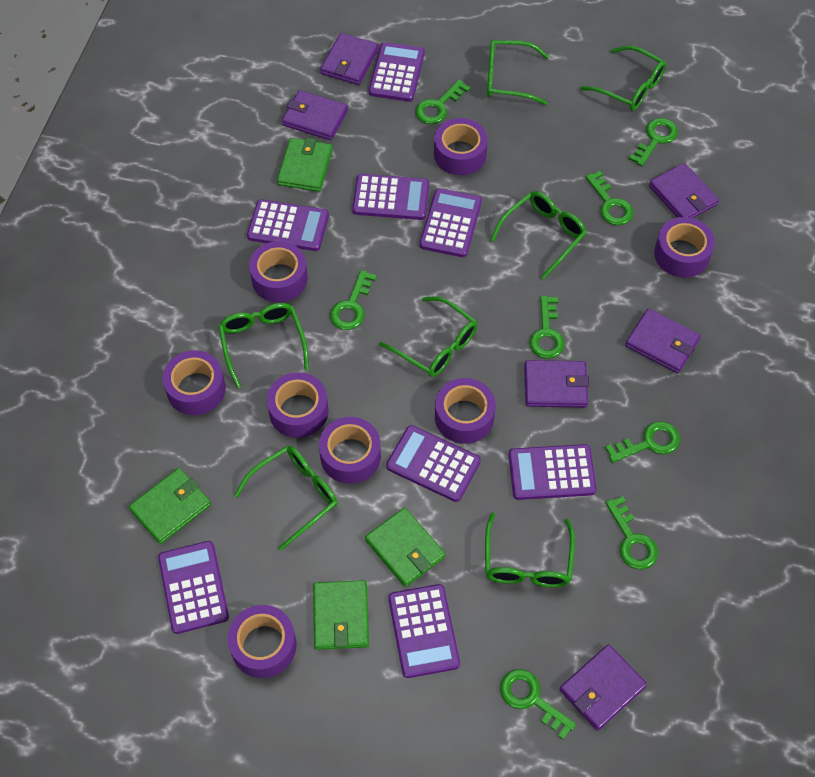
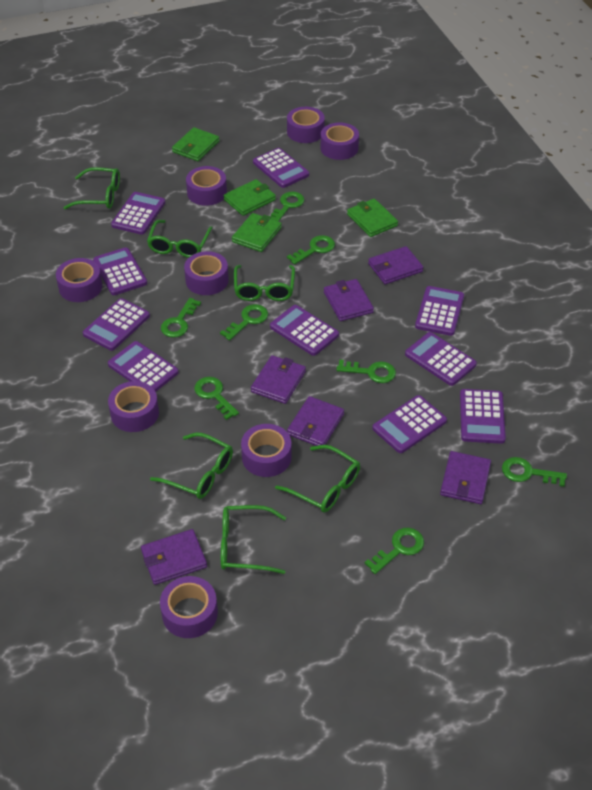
green glasses: [218,303,309,388] [234,446,338,551] [379,296,477,377] [485,512,575,588] [487,40,549,105] [490,191,587,280] [580,45,666,111] = 7 -> [64,167,120,209] [147,220,213,258] [150,432,233,499] [221,505,286,574] [234,265,295,301] [275,445,360,513] = 6
purple calculator: [158,541,229,634] [247,199,329,251] [352,174,429,220] [369,42,425,102] [386,425,481,502] [388,584,460,678] [419,188,482,257] [508,444,597,500] = 8 -> [83,298,150,351] [93,247,147,295] [108,341,179,392] [111,192,165,235] [253,148,309,188] [270,305,339,356] [372,395,447,453] [405,332,477,386] [415,286,464,336] [460,389,506,444] = 10

